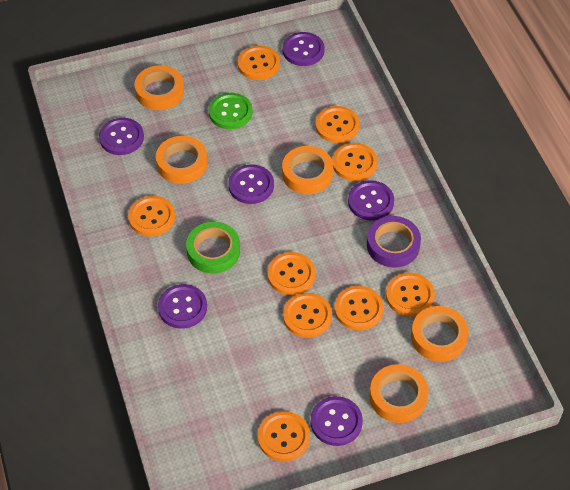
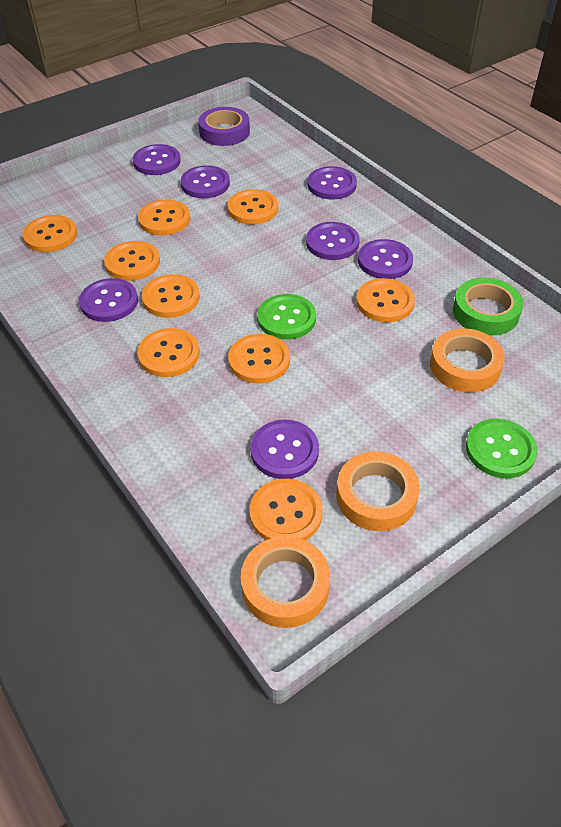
green button: [209,93,252,129] = 1 -> [257,294,316,339] [466,419,537,478] = 2
orange tape: [134,65,184,110] [156,136,207,184] [282,146,333,194] [369,364,428,423] [411,306,469,362] = 5 -> [241,536,330,628] [336,451,420,531] [430,328,505,392] = 3
purple button: [99,118,144,155] [158,284,207,329] [228,165,274,204] [283,32,325,66] [311,396,363,446] [348,180,394,221] = 6 -> [79,278,138,322] [133,144,181,175] [181,165,230,198] [250,420,319,479] [306,222,360,260] [308,166,357,200] [358,239,413,279] = 7

